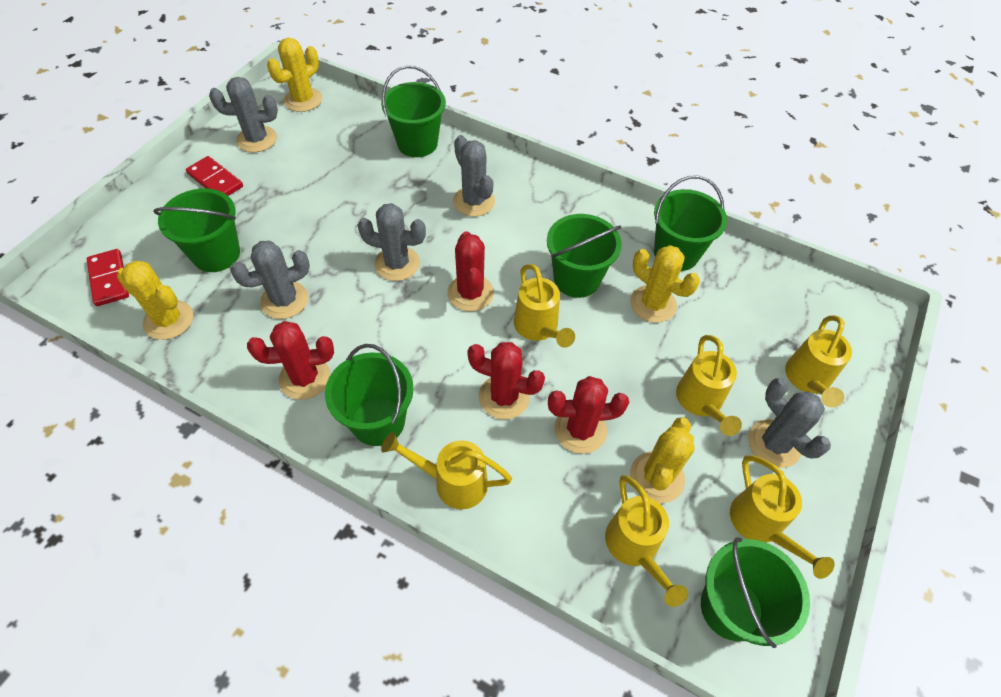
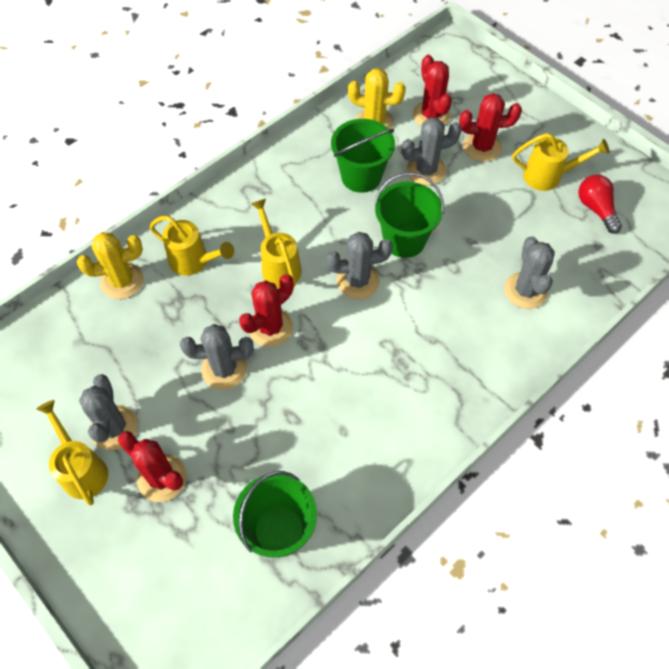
green bucket: [153,188,240,272] [325,344,414,446] [381,65,446,157] [547,214,622,298] [654,175,727,271] [701,537,810,648] = 6 -> [233,471,317,558] [331,119,395,193] [374,172,444,258] = 3
red domino: [86,249,129,306] [186,156,243,196] = 2 -> none = 0
red light bulb: none = 0 -> [578,175,622,234] = 1
yellow cactus: [117,261,193,340] [267,38,322,112] [630,245,700,323] [630,417,695,503] = 4 -> [77,232,144,299] [348,68,406,129] = 2
yellow watering can: [381,432,512,509] [514,264,575,348] [605,475,688,607] [676,335,742,436] [730,455,835,579] [785,315,852,407] = 6 -> [36,400,108,506] [150,216,234,276] [251,199,301,288] [512,133,610,191] = 4

